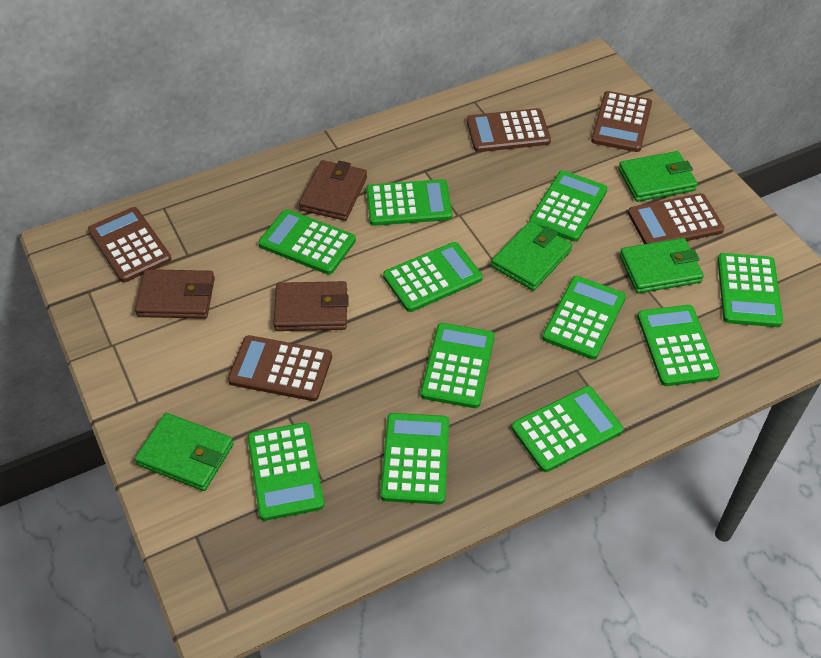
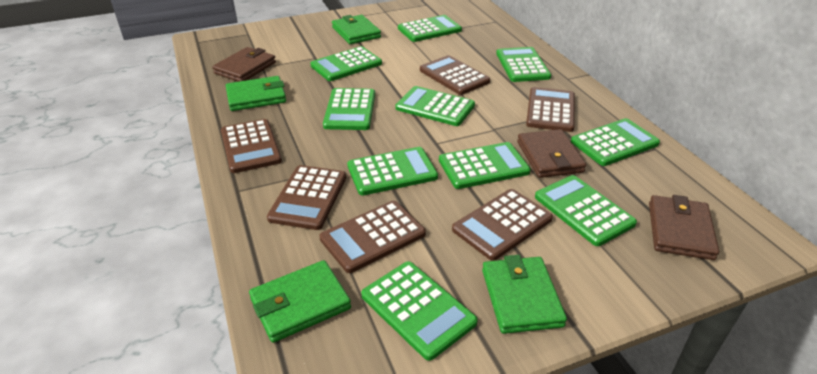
brown calculator: [88,207,171,282] [228,335,332,401] [467,108,551,152] [591,91,652,152] [628,193,724,244] = 5 -> [221,119,282,173] [267,165,346,230] [319,201,426,273] [420,55,490,95] [452,189,553,261] [526,87,575,132] = 6
green calculator: [248,423,324,521] [258,209,356,275] [366,179,452,226] [380,413,449,504] [383,242,483,312] [421,323,495,408] [512,386,623,472] [529,170,607,242] [542,276,626,360] [637,305,720,386] [718,253,783,327] = 11 -> [310,46,382,81] [323,88,375,130] [347,147,438,196] [361,261,478,361] [396,86,475,126] [398,15,462,42] [439,142,531,189] [496,47,551,82] [535,175,637,246] [571,118,660,166] = 10

